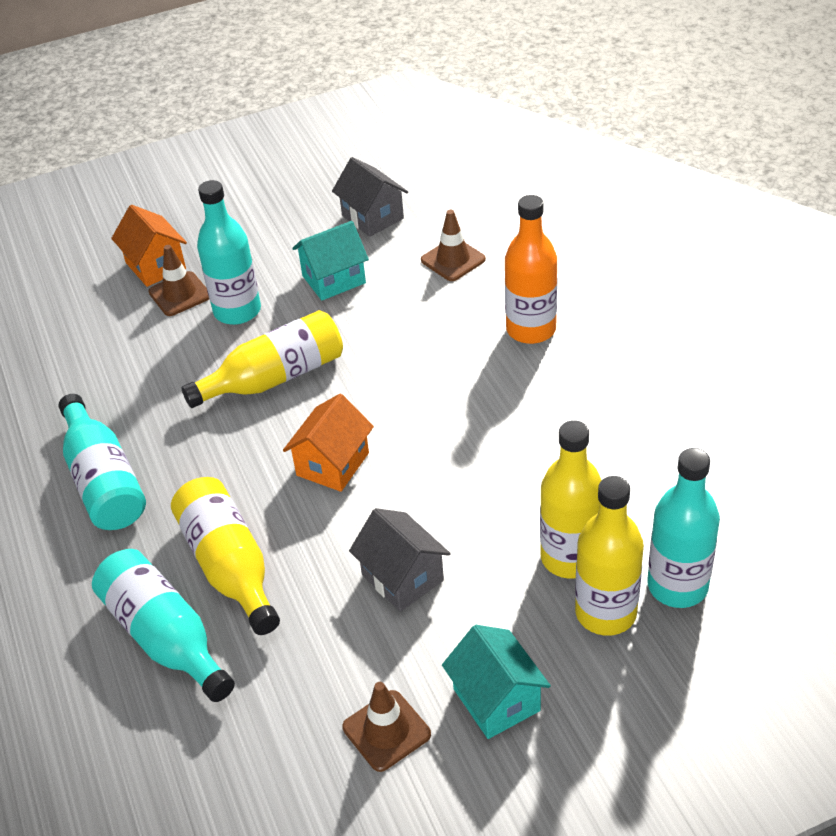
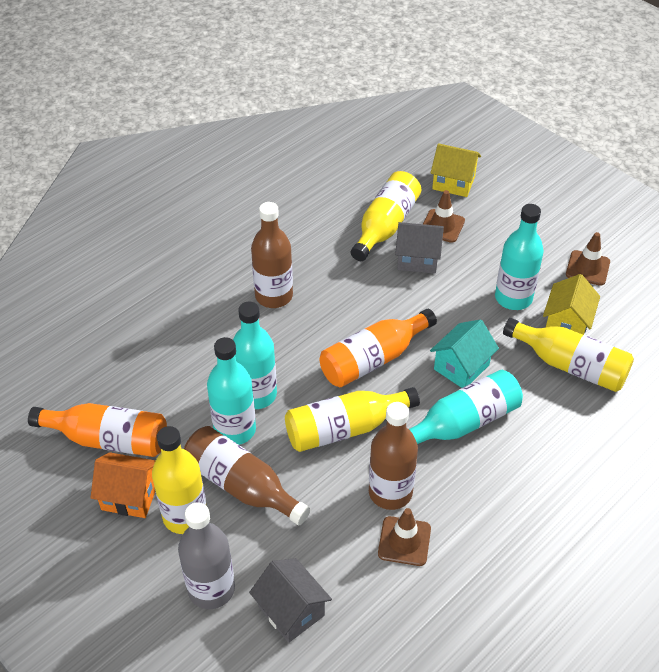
brown bottle: none = 0 -> [184,426,310,525] [251,202,293,308] [369,402,418,510] = 3
grey bottle: none = 0 -> [178,502,235,609] = 1
orange bottle: [505,195,557,344] = 1 -> [28,403,167,457] [320,309,437,387] = 2
orange house: [111,205,187,287] [283,394,374,492] = 2 -> [90,452,156,518] = 1
turquoise house: [292,221,369,300] [442,625,551,739] = 2 -> [430,319,499,388] = 1
yellow house: none = 0 -> [431,143,481,197] [543,274,600,335] = 2

